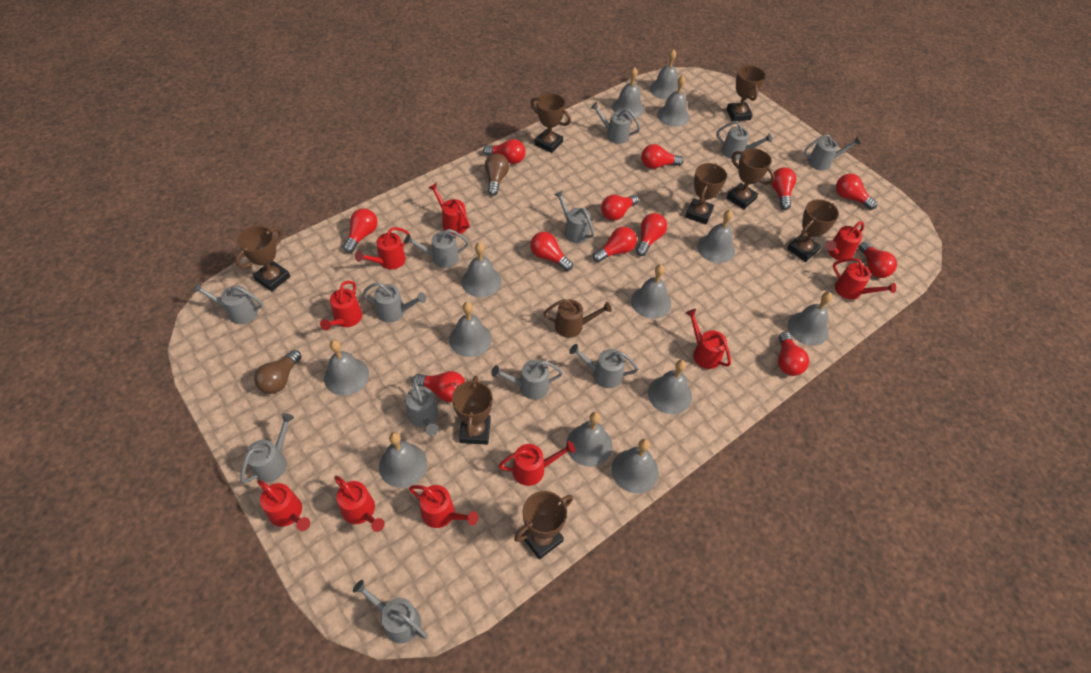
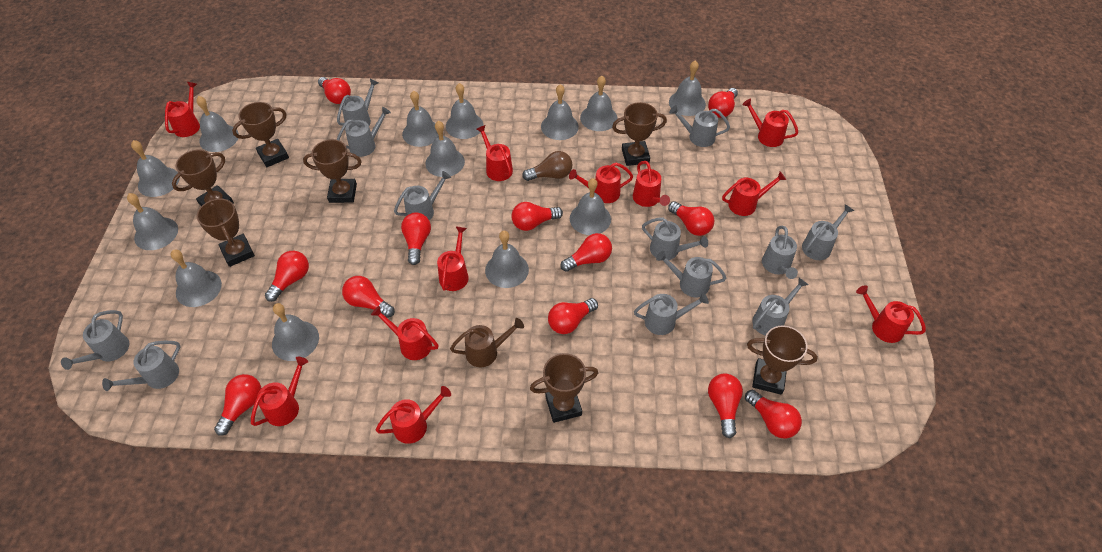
brown light bulb: [254,350,301,394] [485,153,509,196] = 2 -> [522,151,572,181] = 1
brown trophy: [235,226,290,291] [452,376,493,445] [514,491,573,559] [530,93,571,153] [685,163,727,224] [727,65,765,121] [727,148,775,209] [787,199,839,262] = 8 -> [172,150,234,206] [197,199,255,267] [232,102,289,167] [303,139,362,203] [530,353,598,423] [612,102,667,166] [747,325,818,395] = 7
red watering can: [257,480,310,531] [320,281,362,331] [334,476,385,532] [355,227,410,269] [409,485,478,528] [429,183,470,235] [499,441,575,486] [686,309,731,369] [826,221,864,260] [833,258,896,300] = 10 -> [165,82,200,137] [251,357,309,426] [371,306,438,360] [376,386,451,444] [437,226,469,291] [476,125,513,181] [569,163,633,203] [633,161,670,207] [722,171,786,216] [742,98,798,147] [856,285,926,343] = 11

